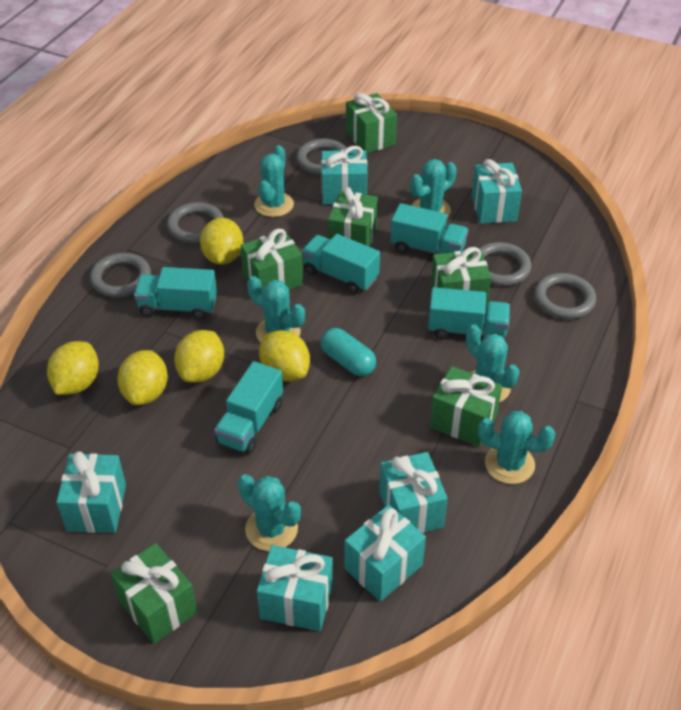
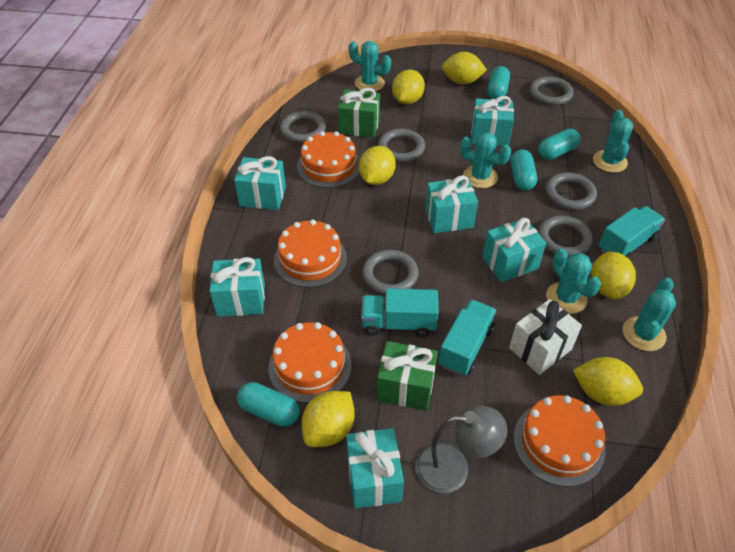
green gift: [111,543,198,644] [241,228,303,291] [328,187,378,247] [346,93,397,154] [430,366,502,447] [431,247,491,306] = 6 -> [338,88,380,138] [377,341,438,411] = 2
grey lamp: none = 0 -> [415,405,507,493] = 1
grey ring: [90,253,151,297] [167,202,224,243] [296,138,347,175] [479,242,531,286] [534,273,596,319] = 5 -> [280,111,326,143] [362,250,419,295] [378,129,425,162] [529,76,574,106] [538,216,593,257] [545,172,597,210] = 6
orange cake: none = 0 -> [268,322,351,403] [274,219,347,287] [297,131,360,188] [514,395,606,487] = 4
turquoise cactus: [238,474,301,551] [247,276,305,342] [254,145,294,217] [410,159,457,218] [466,325,520,403] [478,411,556,484] = 6 -> [348,41,391,92] [460,132,511,188] [546,248,601,314] [593,110,633,173] [622,278,676,351] = 5
turquoise capsule: [321,328,376,376] = 1 -> [237,382,300,427] [488,66,510,99] [511,149,537,191] [538,129,580,160] = 4
turquoise truck: [134,267,217,320] [214,361,283,454] [302,234,380,294] [390,203,468,254] [428,287,510,340] = 5 -> [361,288,439,337] [439,299,496,376] [599,206,665,259] = 3
white gift: none = 0 -> [509,299,582,375] = 1
yellow lemon: [47,341,99,395] [117,350,168,405] [174,330,224,383] [200,218,243,265] [259,330,310,381] = 5 -> [301,391,355,447] [359,146,396,185] [392,69,425,104] [442,52,487,84] [573,357,643,406] [591,251,636,300] = 6

